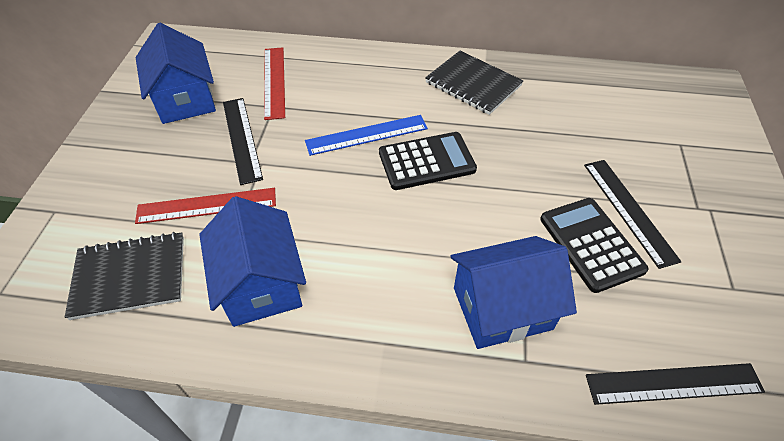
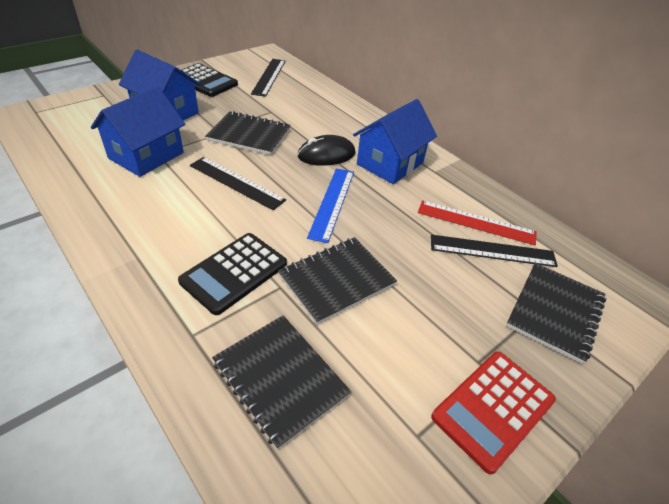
black mouse: none = 0 -> [297,135,355,166] = 1
black notebook: [65,232,184,320] [425,51,523,115] = 2 -> [205,111,291,155] [212,315,351,450] [278,237,397,325] [506,263,606,364] = 4
red calculator: none = 0 -> [431,351,556,474] = 1
red ruler: [135,188,276,224] [264,47,285,120] = 2 -> [418,200,537,245] = 1

